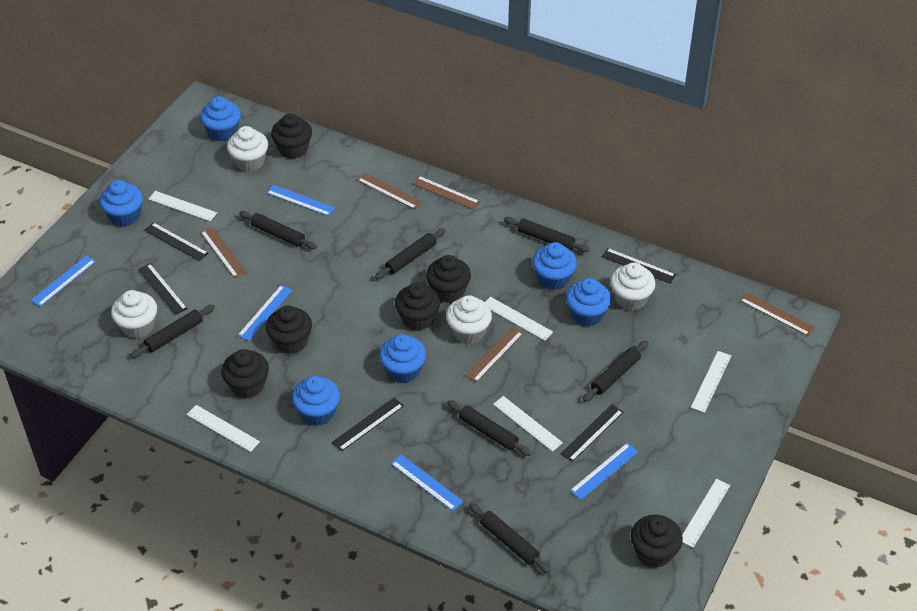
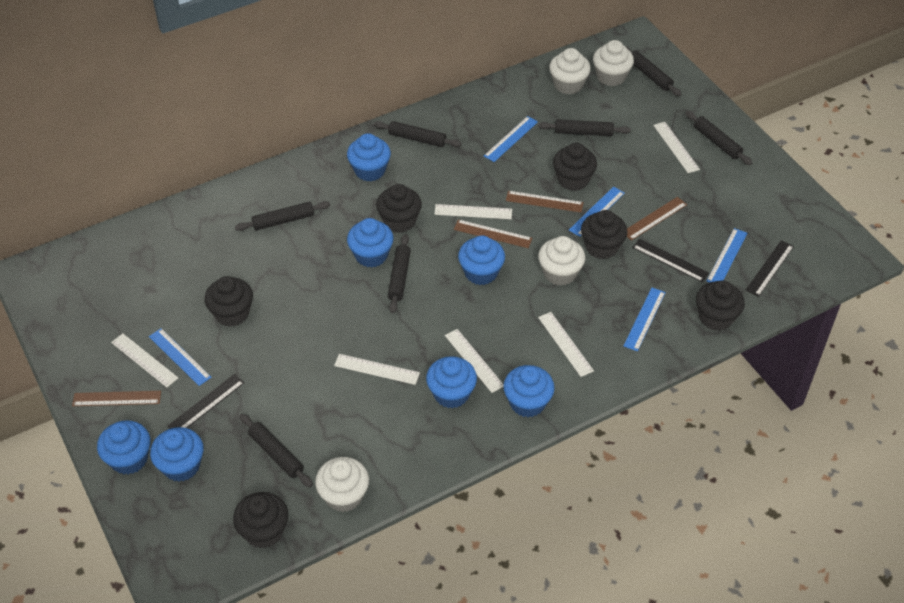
black ruler: [138,263,188,315] [144,222,208,261] [332,398,404,451] [560,404,623,462] [602,248,676,284] = 5 -> [167,374,245,429] [632,239,709,282] [746,240,794,297] = 3
blue cupcake: [100,180,143,227] [200,96,241,142] [292,376,340,426] [379,334,426,383] [532,242,577,290] [566,278,611,326] = 6 -> [97,420,150,475] [150,427,204,482] [347,133,391,181] [347,218,394,268] [426,356,477,409] [458,235,505,285] [503,365,555,417] = 7
brown ruler: [201,227,247,278] [357,173,422,209] [412,176,480,210] [465,327,523,382] [740,292,815,336] = 5 -> [72,391,161,406] [454,219,532,248] [506,191,584,212] [627,197,687,241] = 4

